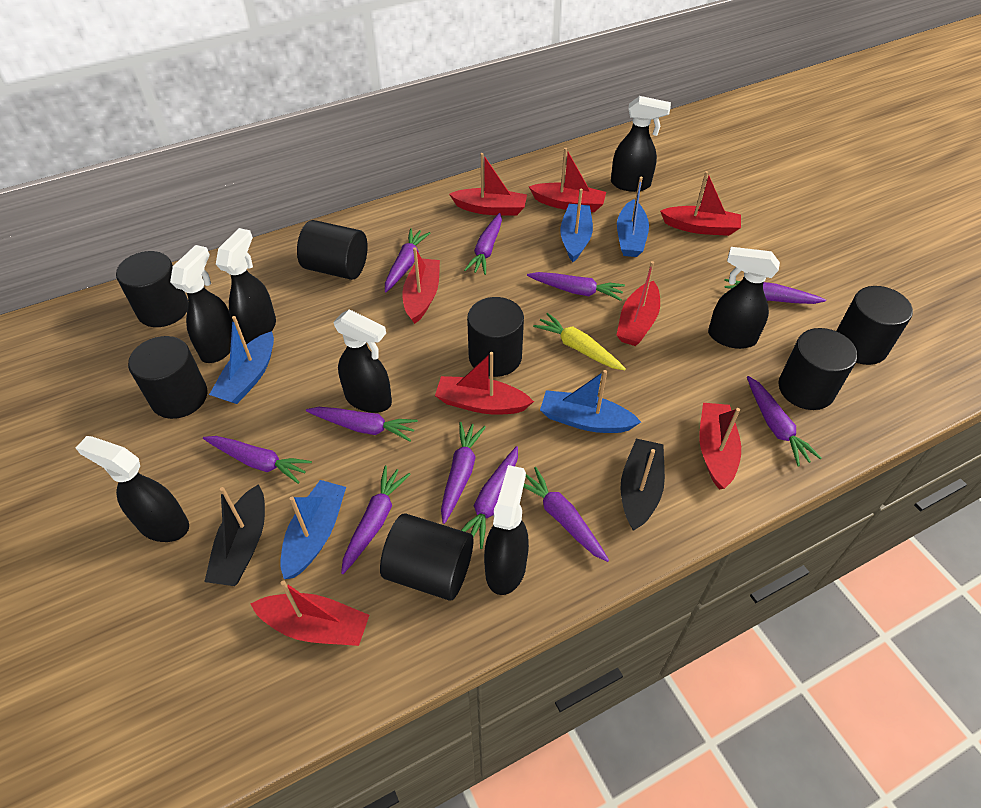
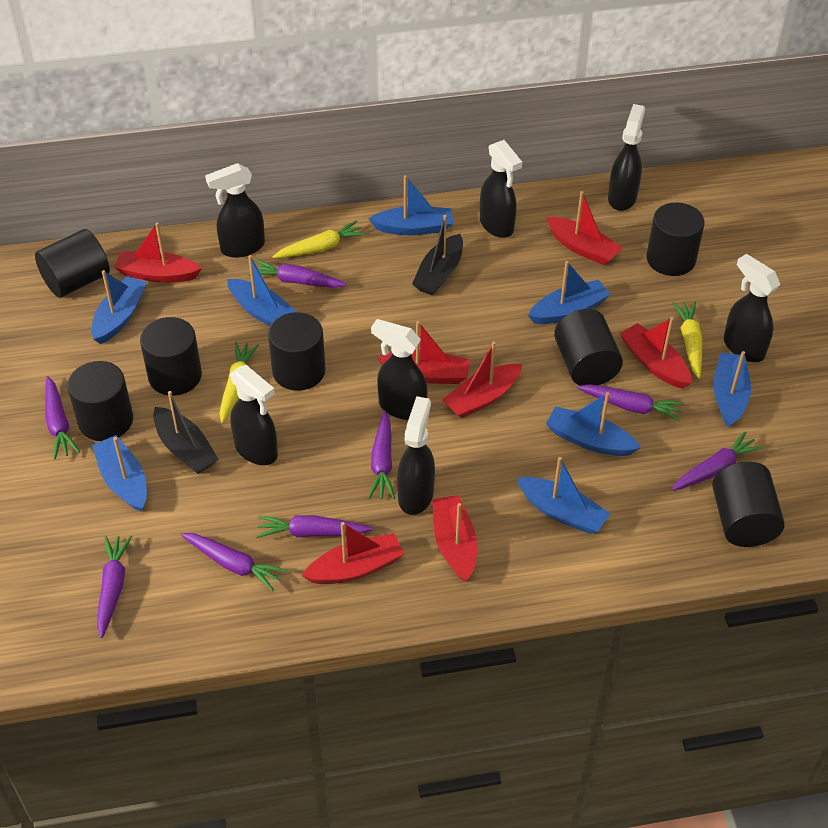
blue boat: [209,316,274,404] [280,480,346,579] [540,370,641,433] [560,189,593,262] [617,177,649,257] = 5 -> [91,270,147,344] [92,435,147,512] [227,255,297,326] [368,175,453,235] [516,457,610,534] [528,261,611,324] [546,392,641,456] [713,351,751,428] = 8
purple carrot: [203,436,312,484] [306,407,418,441] [341,465,410,574] [385,228,430,292] [441,422,486,524] [461,446,518,549] [464,213,502,275] [523,467,609,562] [527,272,625,301] [724,279,826,304] [747,376,821,466] = 11 -> [45,376,80,459] [97,536,132,638] [181,533,287,591] [248,259,347,288] [256,515,373,538] [368,410,395,499] [577,384,684,421] [671,431,763,491] = 8
red boat: [250,580,369,646] [402,248,440,324] [435,352,534,415] [449,153,527,216] [529,148,606,212] [616,261,660,346] [660,171,741,236] [699,403,741,489] = 8 -> [114,222,202,283] [302,522,404,584] [378,321,470,384] [432,495,477,582] [442,342,522,419] [546,191,622,265] [620,317,692,389] = 7
yellow carrot: [533,313,626,370] = 1 -> [219,342,259,423] [272,220,366,258] [672,302,703,379] = 3

